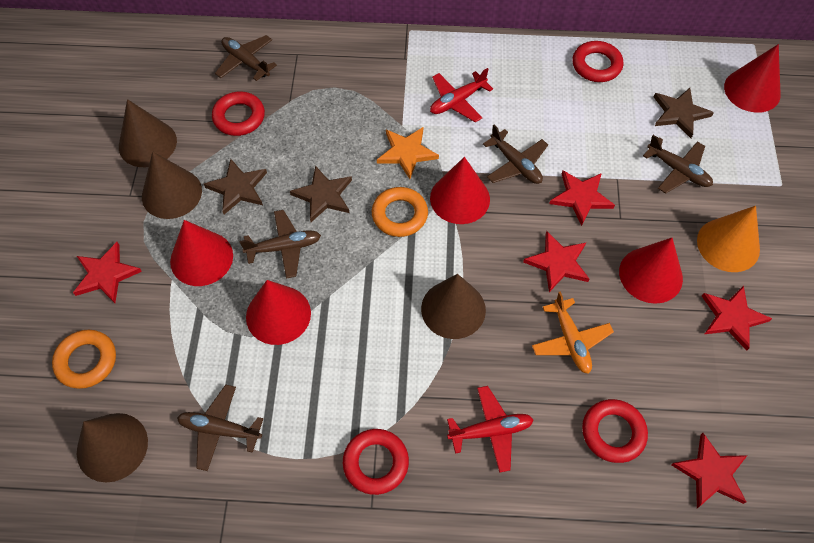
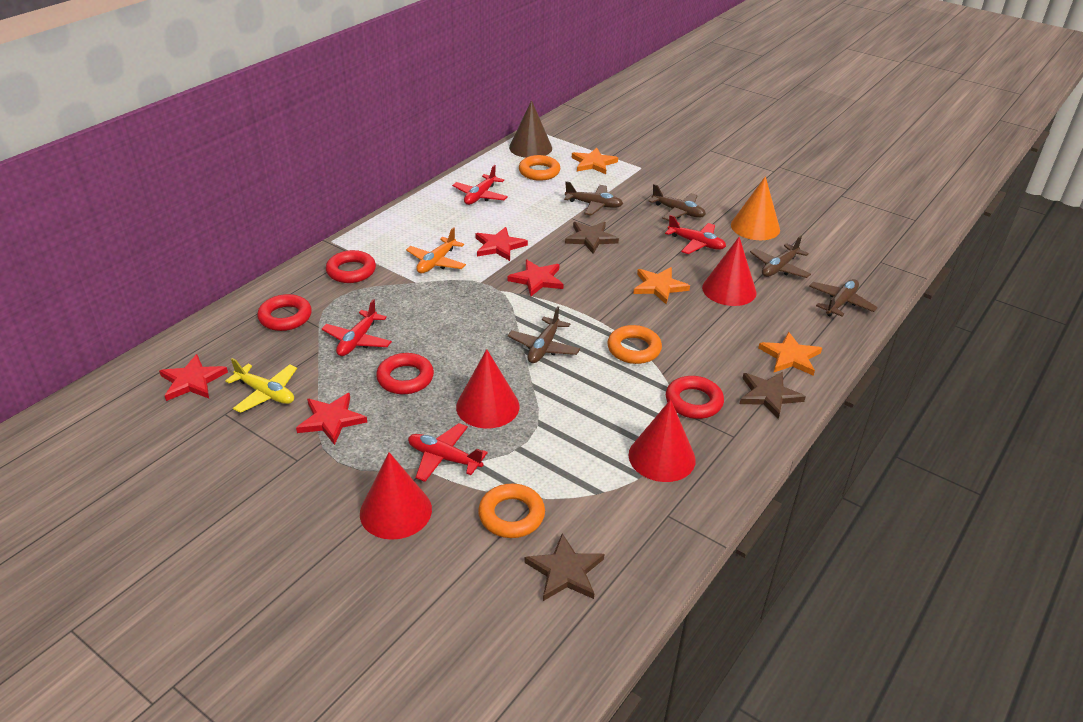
brown cone: [77,413,148,482] [119,99,177,167] [142,152,202,219] [421,274,486,339] = 4 -> [509,100,552,158] = 1
orange ring: [52,330,116,389] [372,187,428,237] = 2 -> [478,484,545,538] [519,155,560,181] [607,325,662,364] = 3
orange star: [377,127,439,179] = 1 -> [572,148,618,174] [633,267,690,304] [758,332,822,376] = 3
red cone: [170,220,233,286] [246,280,311,345] [430,157,490,224] [619,238,683,304] [724,44,781,113] = 5 -> [360,452,432,540] [456,349,520,429] [629,399,696,482] [702,237,757,306] = 4
red plane: [430,68,493,122] [447,386,534,473] = 2 -> [322,299,392,356] [408,423,488,482] [452,165,508,205] [665,215,726,254] = 4
red star: [73,242,142,303] [523,231,589,292] [549,170,615,226] [672,433,748,508] [702,285,772,351] = 5 -> [159,354,228,401] [296,393,367,445] [475,227,528,261] [508,259,564,296] = 4
yellow plane: none = 0 -> [225,358,297,413] = 1

